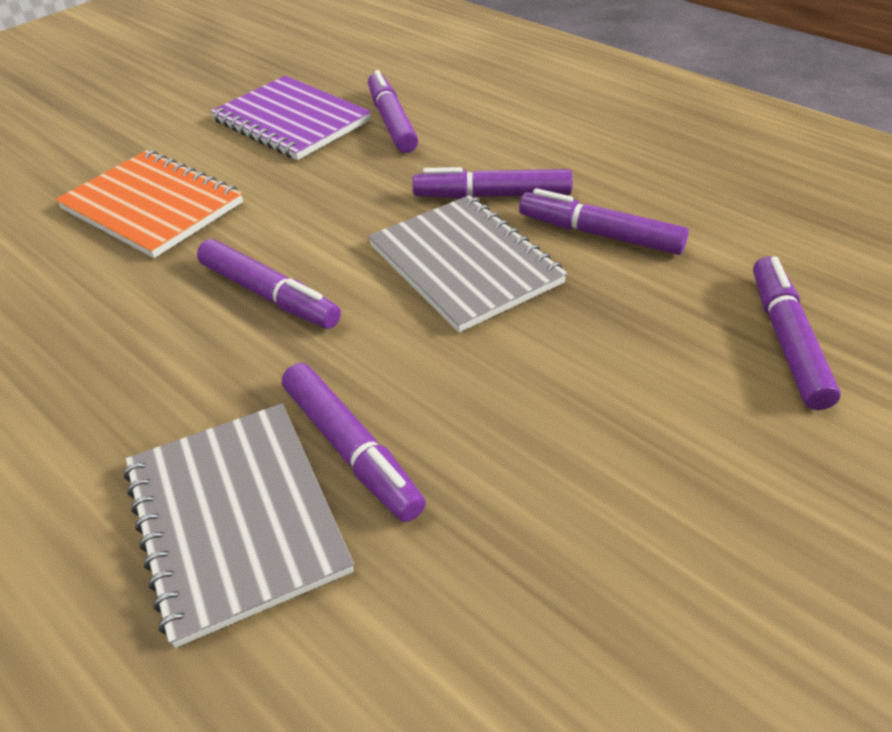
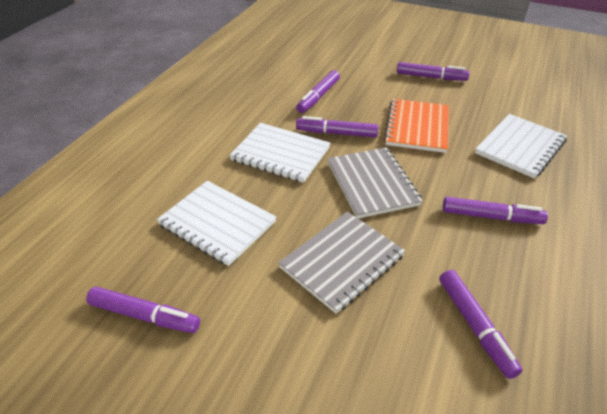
purple notebook: [210,76,371,160] = 1 -> none = 0
white notebook: none = 0 -> [157,181,277,266] [229,123,330,183] [475,114,567,179] = 3

